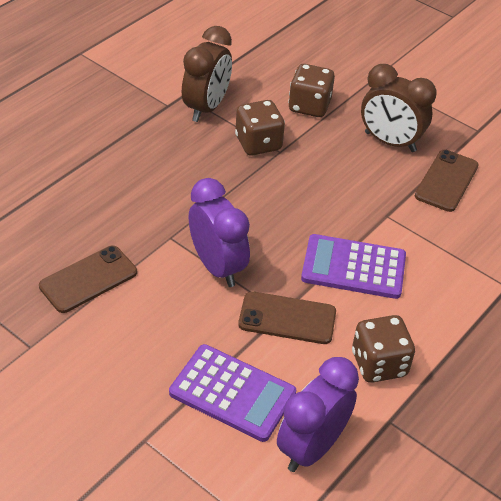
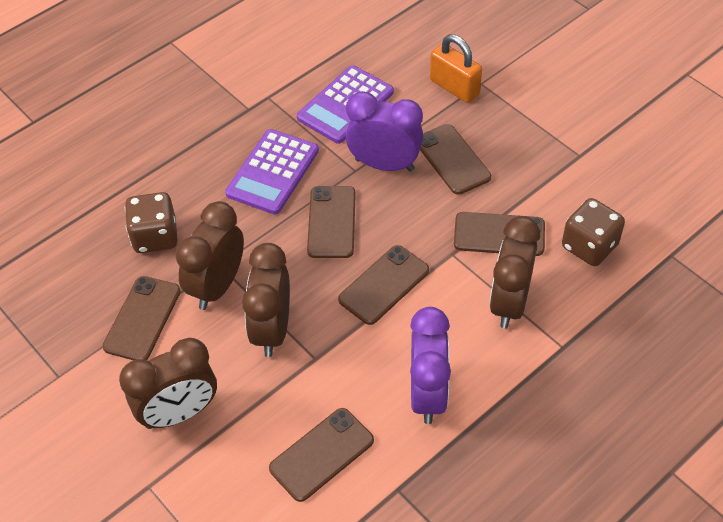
brown clock: [182,26,232,122] [361,64,437,152] = 2 -> [119,338,217,429] [175,201,244,310] [242,243,290,357] [489,216,540,329] = 4
brown dice: [235,100,285,156] [288,64,335,117] [352,315,415,383] = 3 -> [125,192,178,253] [562,198,625,266] = 2
brown phone: [39,246,137,313] [238,291,336,344] [415,150,479,212] = 3 -> [102,276,181,360] [269,408,374,502] [307,186,356,258] [338,245,429,325] [420,124,491,195] [454,212,545,256] = 6
orange padlock: none = 0 -> [430,34,482,103] = 1

